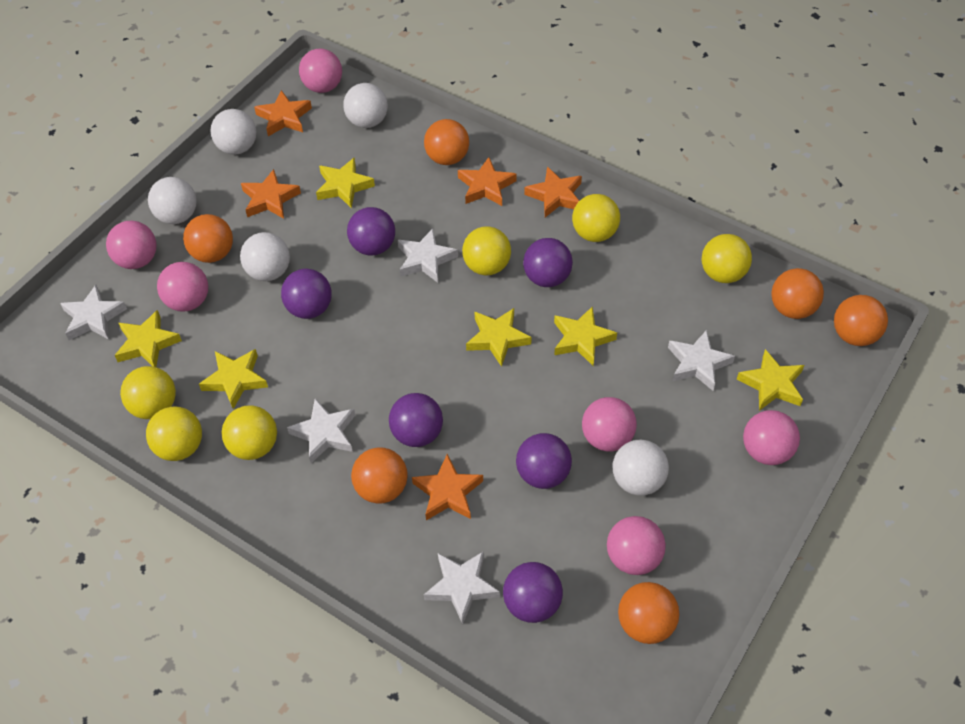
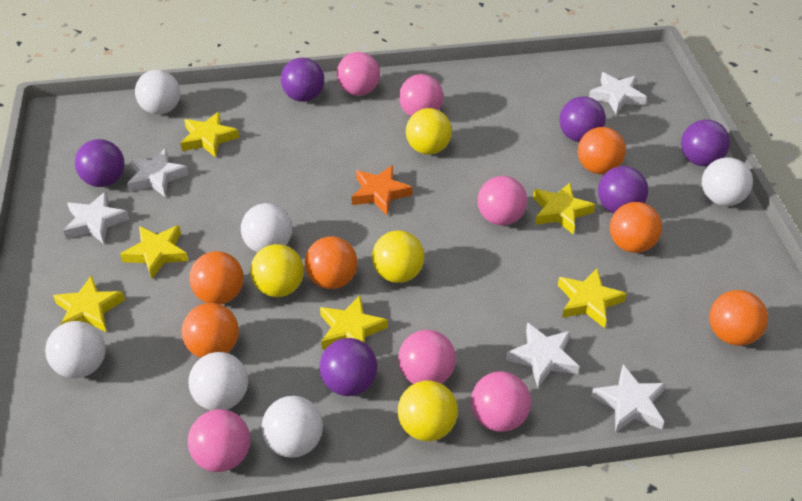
orange star: [241,169,301,219] [254,90,312,136] [412,454,483,520] [458,157,517,206] [524,166,582,217] = 5 -> [351,165,412,215] = 1
white ball: [148,177,196,224] [211,109,256,155] [240,232,290,281] [343,83,388,128] [613,440,669,495] = 5 -> [45,321,106,378] [135,70,180,115] [188,352,248,410] [241,203,292,253] [262,396,323,458] [702,157,753,206] = 6
yellow ball: [120,366,176,419] [146,406,202,461] [222,405,277,460] [462,226,511,275] [572,194,620,242] [702,234,752,283] = 6 -> [250,244,304,297] [372,230,424,283] [398,380,458,441] [406,108,452,155] = 4

